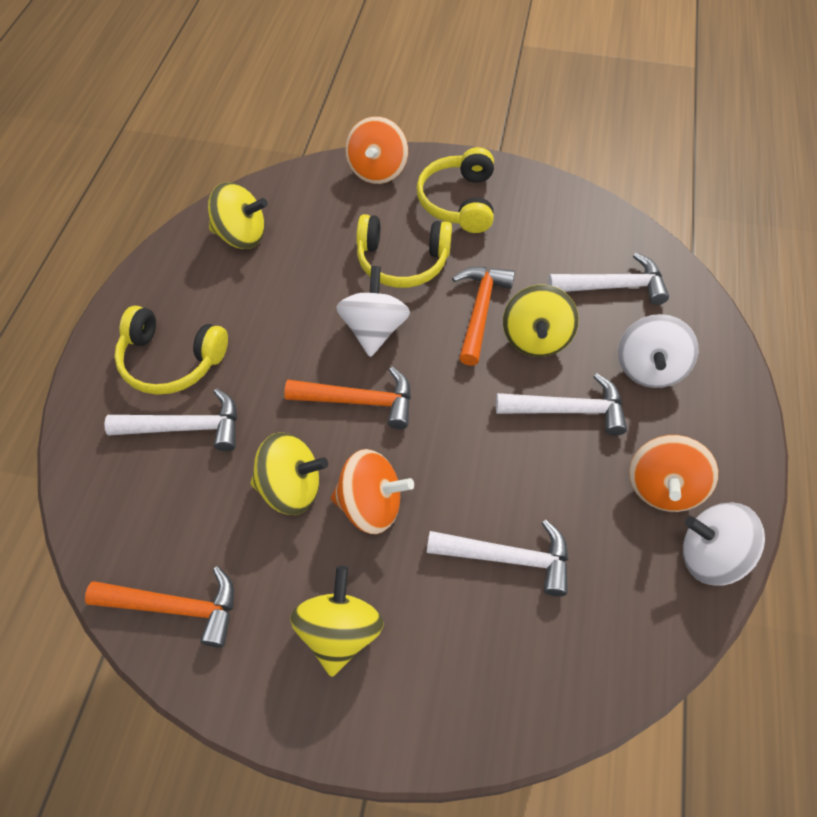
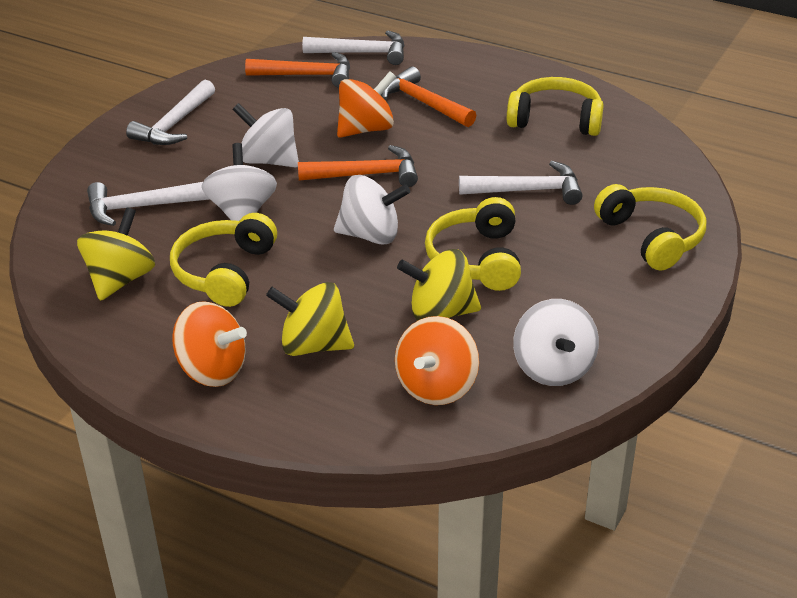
white spinning top: [336,266,410,357] [618,314,698,388] [683,503,765,585] = 3 -> [202,143,277,221] [232,103,299,168] [334,175,410,245] [513,299,599,386] = 4
yellow headphones: [114,306,228,395] [356,214,452,288] [417,147,494,233] = 3 -> [170,213,277,307] [425,197,521,291] [507,77,604,136] [594,184,706,270] = 4
yellow spinning top: [208,182,268,249] [250,432,328,515] [290,566,384,677] [503,285,579,357] = 4 -> [77,208,155,301] [266,282,354,356] [397,249,481,321] = 3

